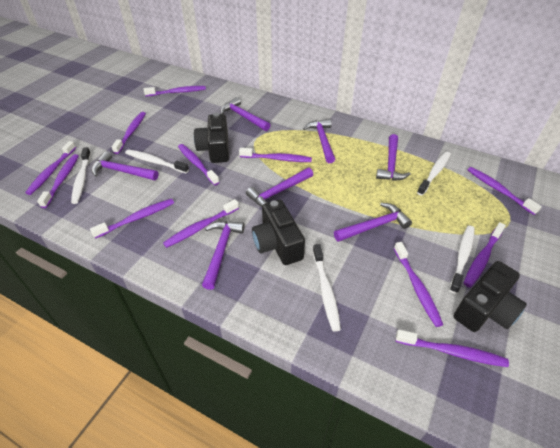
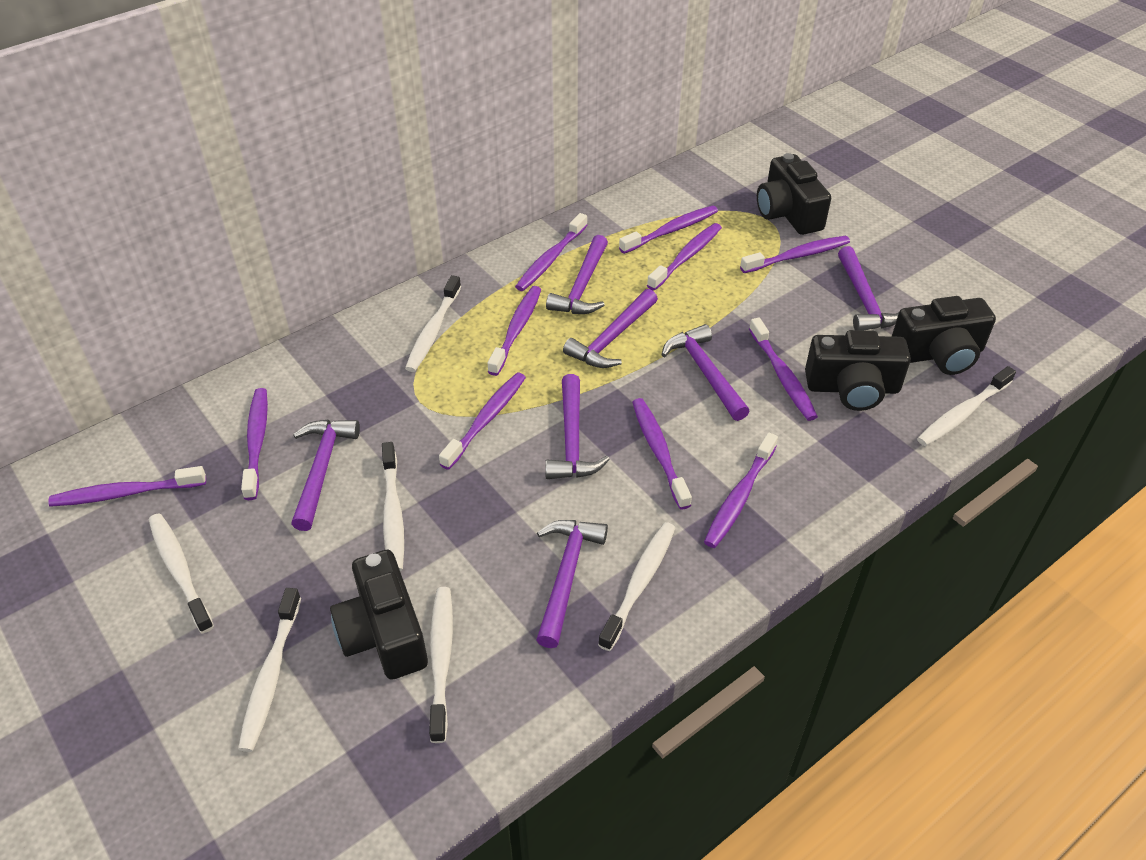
black camera: [194,113,229,163] [252,200,305,265] [454,261,527,332] = 3 -> [330,550,428,680] [757,153,831,235] [805,330,911,411] [892,296,996,375] = 4
purple toothbrush: [25,141,76,195] [37,154,79,208] [90,199,174,239] [112,112,146,154] [144,86,206,96] [163,199,239,248] [178,144,219,185] [239,148,312,162] [394,242,443,327] [396,329,509,367] [464,222,506,287] [468,167,542,215] = 12 -> [48,466,206,507] [241,388,268,500] [439,373,526,470] [488,286,541,376] [515,213,587,291] [619,206,718,254] [632,398,692,509] [647,223,722,291] [704,433,778,548] [740,236,850,273] [749,318,818,421] = 11
white toothbrush: [71,147,91,204] [125,149,189,173] [313,244,341,331] [417,152,451,196] [449,225,475,294] = 5 -> [149,513,214,634] [238,588,301,752] [382,442,404,571] [405,275,461,372] [429,587,453,743] [598,522,675,651] [917,366,1016,446] = 7

